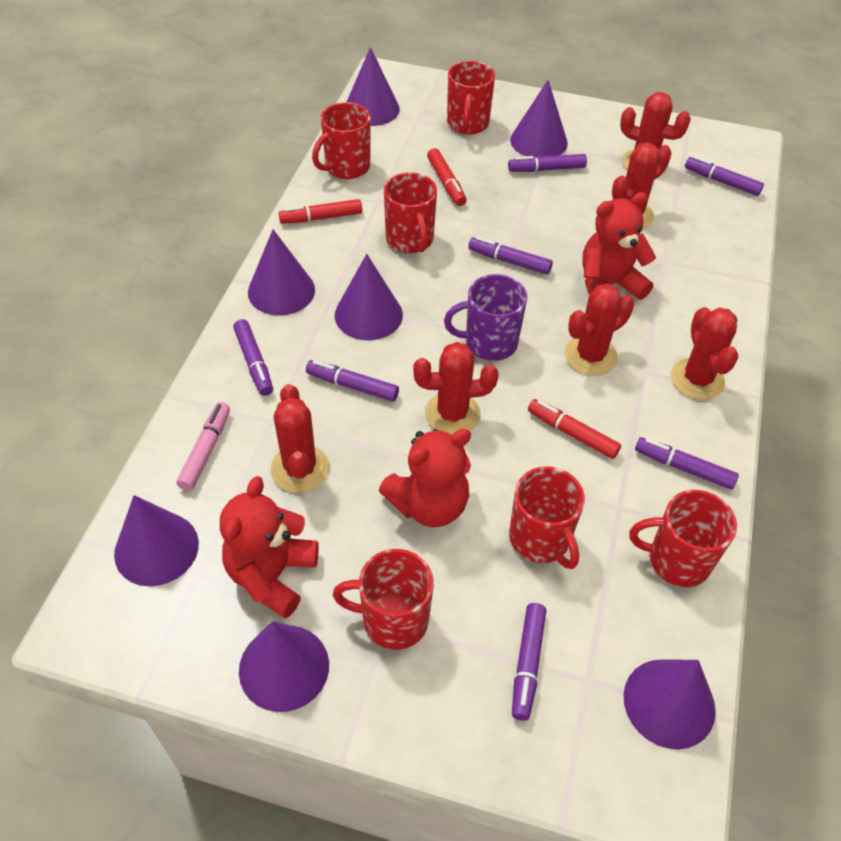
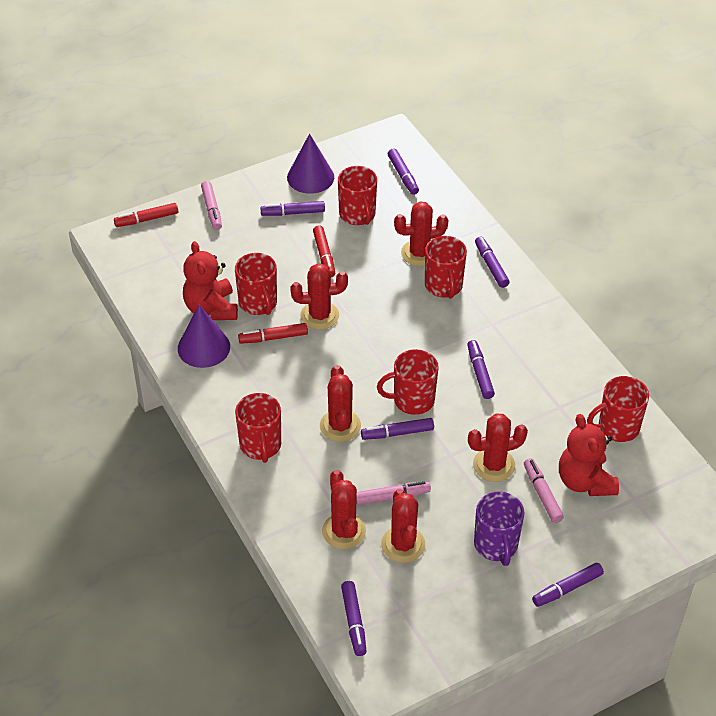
pink marker: [176,402,230,491] = 1 -> [201,181,222,230] [356,481,431,505] [524,458,564,523] = 3
purple cone: [114,495,199,586] [239,621,329,712] [248,230,315,316] [335,254,403,340] [347,47,400,126] [510,80,568,158] [624,659,716,749] = 7 -> [178,305,230,368] [287,134,334,194] = 2
red teddy bear: [220,476,319,619] [379,429,471,527] [582,192,656,300] = 3 -> [183,241,238,320] [559,414,619,496] = 2

